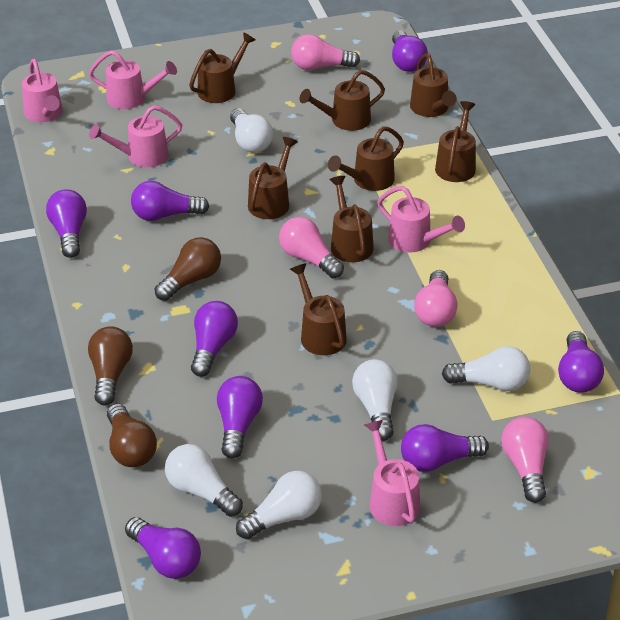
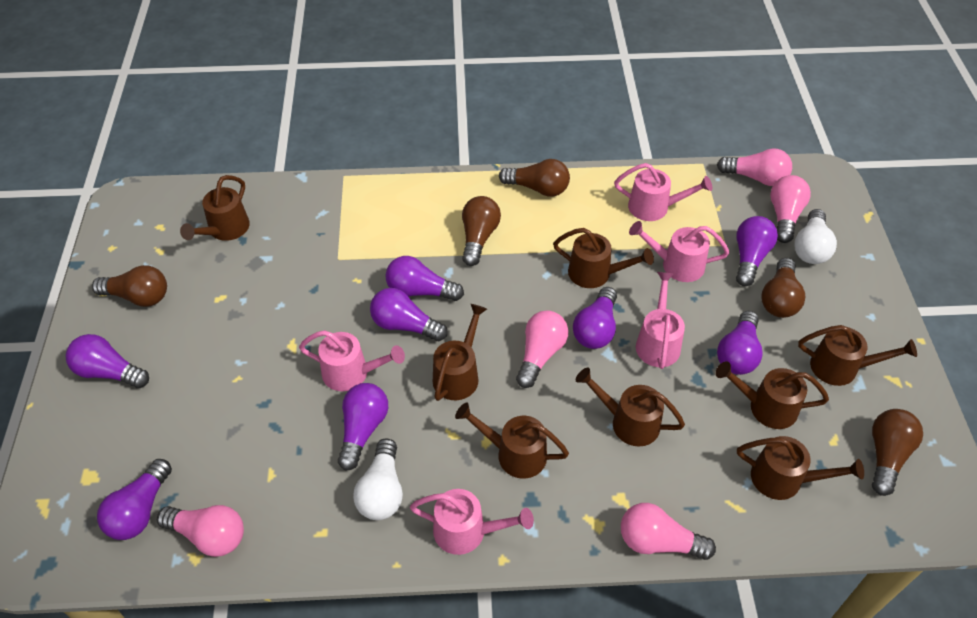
brown light bulb: [88,326,133,406] [107,403,157,467] [155,237,221,301] = 3 -> [92,265,167,307] [462,196,501,266] [499,159,570,197] [761,258,805,318] [872,409,923,496] = 5
pink light bulb: [279,217,344,278] [291,34,360,70] [414,270,458,327] [501,417,549,503] = 4 -> [157,505,244,557] [516,310,568,388] [621,503,716,560] [717,148,792,186] [770,175,811,243] = 5
white light bulb: [165,444,243,517] [230,108,273,153] [236,471,322,539] [352,359,398,441] [442,346,530,391] = 5 -> [353,438,403,520] [794,209,837,264] = 2

